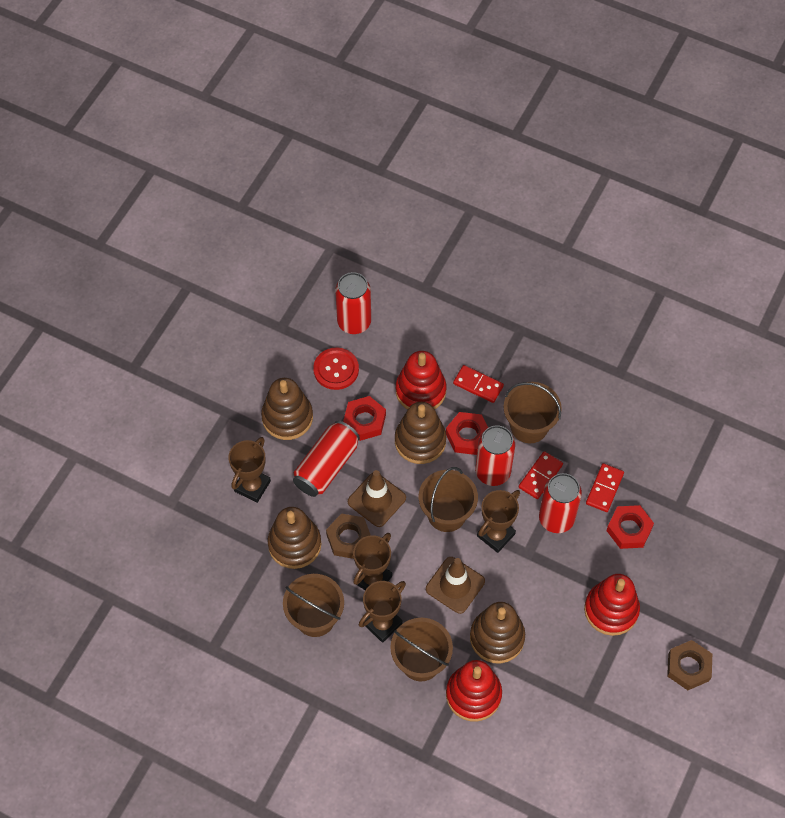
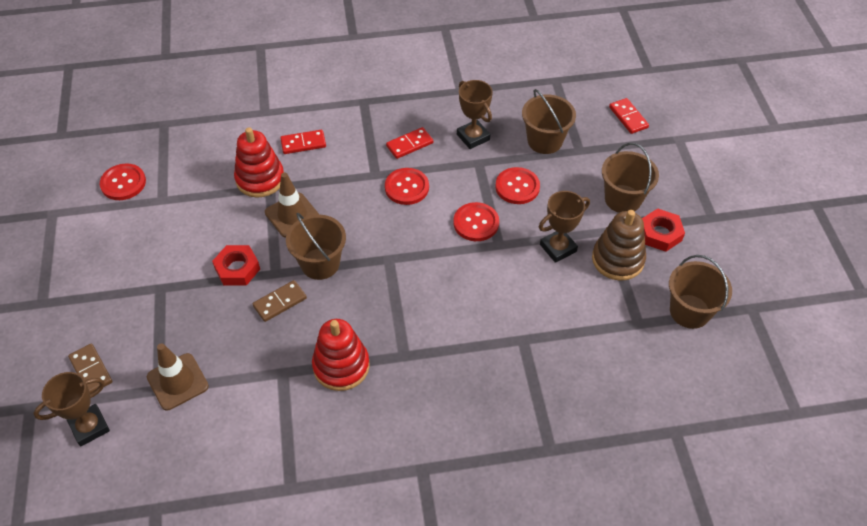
brown domino: none = 0 -> [68,344,112,393] [253,280,307,322] = 2
brown nut: [326,513,371,559] [667,640,712,690] = 2 -> none = 0
brown stacking toy: [261,378,313,440] [268,507,321,569] [395,402,446,464] [470,602,525,663] = 4 -> [592,210,646,281] = 1
brown trophy: [228,437,271,503] [353,533,392,590] [359,581,406,643] [477,490,520,553] = 4 -> [33,372,110,446] [457,80,493,149] [539,191,590,263] = 3
red button: [313,347,359,390] = 1 -> [100,163,146,200] [385,168,429,205] [453,202,499,241] [495,167,540,204] = 4
red can: [293,421,360,497] [335,272,371,334] [475,425,515,486] [539,473,582,533] = 4 -> none = 0
red nut: [343,396,386,441] [446,412,488,455] [606,505,654,549] = 3 -> [212,245,260,286] [642,208,685,252] = 2
red stacking toy: [396,351,446,410] [446,660,502,721] [584,574,640,636] = 3 -> [234,127,284,198] [312,319,370,391] = 2

